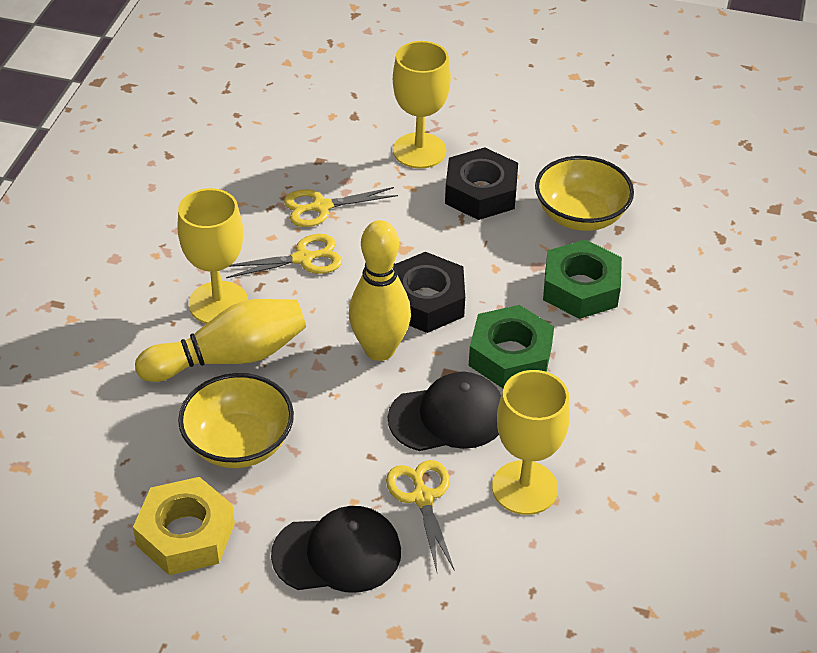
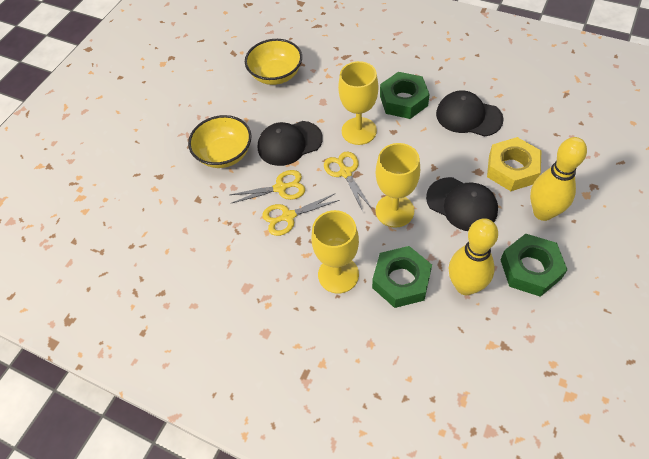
black cap: [271,506,401,593] [388,372,501,451] = 2 -> [258,121,323,166] [426,177,498,231] [436,90,504,136] = 3
black nut: [395,252,465,333] [445,147,518,220] = 2 -> none = 0
green nut: [469,305,554,388] [543,239,622,319] = 2 -> [372,246,432,308] [380,72,430,119] [500,234,568,297] = 3

